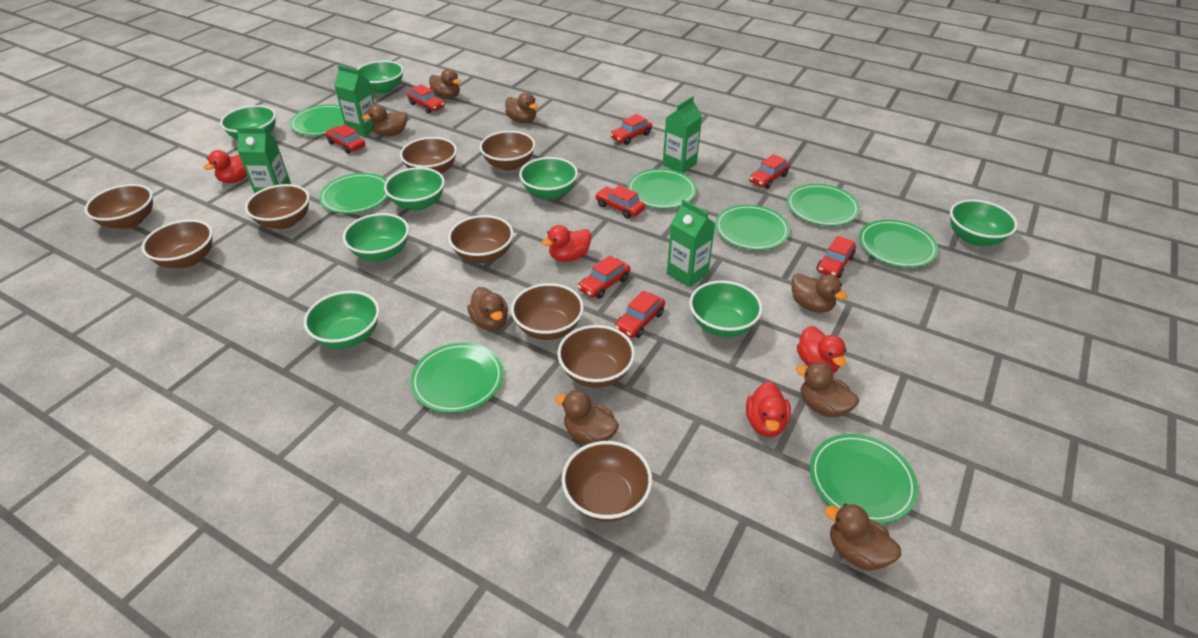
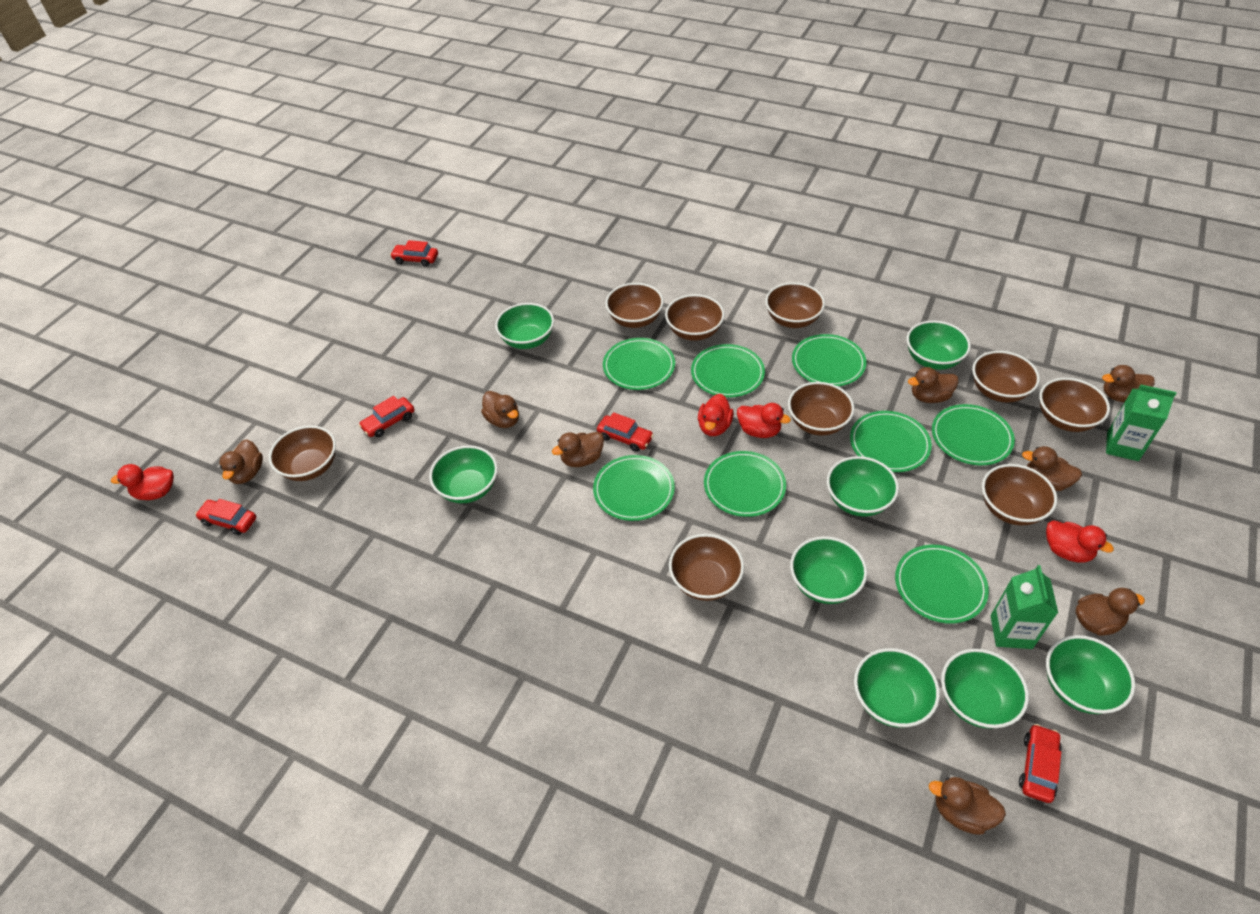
green carton: [236,127,291,194] [334,65,374,137] [663,96,702,173] [667,199,715,287] = 4 -> [991,565,1058,649] [1106,385,1177,461] = 2
red car: [325,124,365,154] [407,84,445,113] [578,255,630,299] [595,185,645,218] [610,114,652,145] [615,291,665,338] [749,154,790,189] [817,236,856,278] = 8 -> [195,499,257,535] [359,396,415,438] [390,240,438,267] [597,412,654,452] [1019,724,1062,803] = 5

